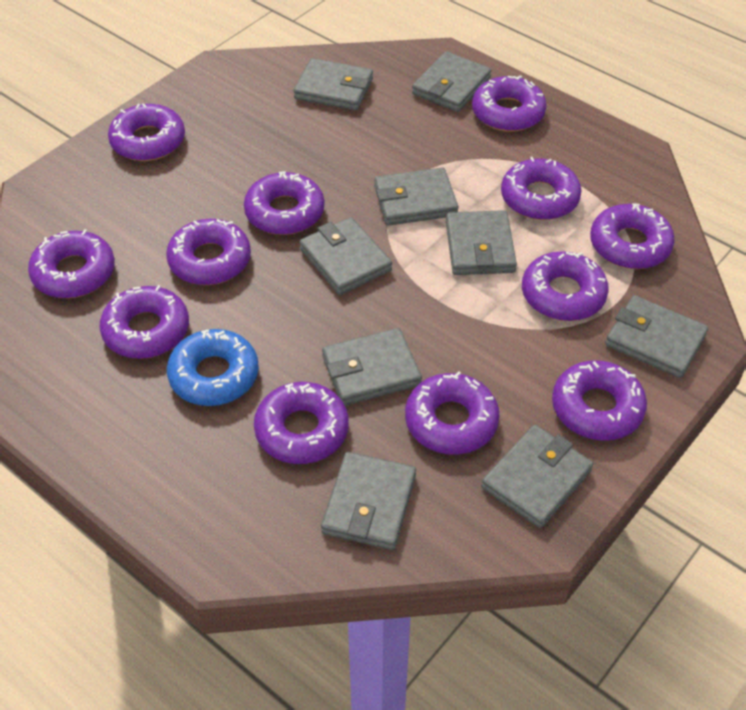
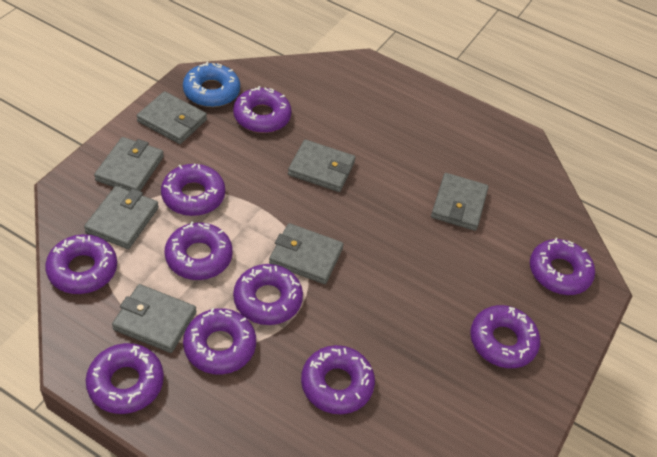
grey wallet: [294,58,373,111] [299,217,392,295] [321,452,416,550] [322,328,422,406] [374,167,459,226] [412,51,491,112] [446,210,517,275] [481,425,593,528] [605,295,708,378] = 9 -> [84,186,159,249] [94,137,164,191] [112,284,196,353] [137,91,207,144] [269,223,344,284] [288,139,355,192] [431,173,488,231] = 7
purple donut: [28,229,115,298] [100,285,189,359] [108,103,185,161] [166,219,251,285] [244,171,325,235] [254,382,349,464] [405,372,499,455] [472,75,547,132] [501,157,582,220] [522,251,609,321] [552,360,647,441] [590,203,675,269] = 12 -> [45,234,117,294] [86,343,164,414] [161,164,225,216] [164,222,233,280] [183,308,256,374] [233,86,292,133] [233,264,303,325] [301,345,375,414] [470,305,540,368] [530,238,595,295] = 10

